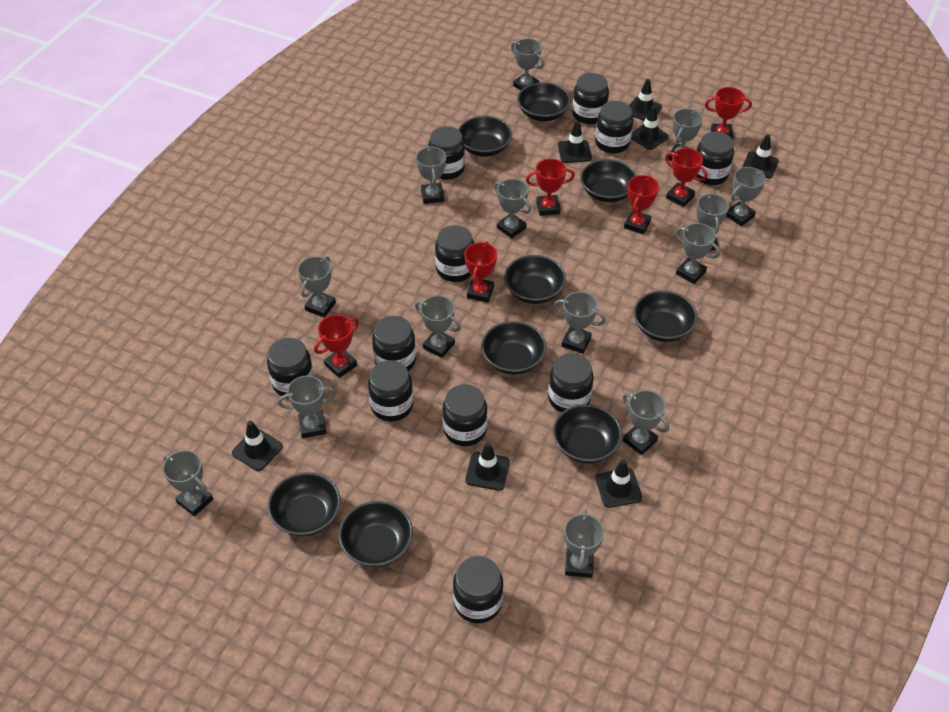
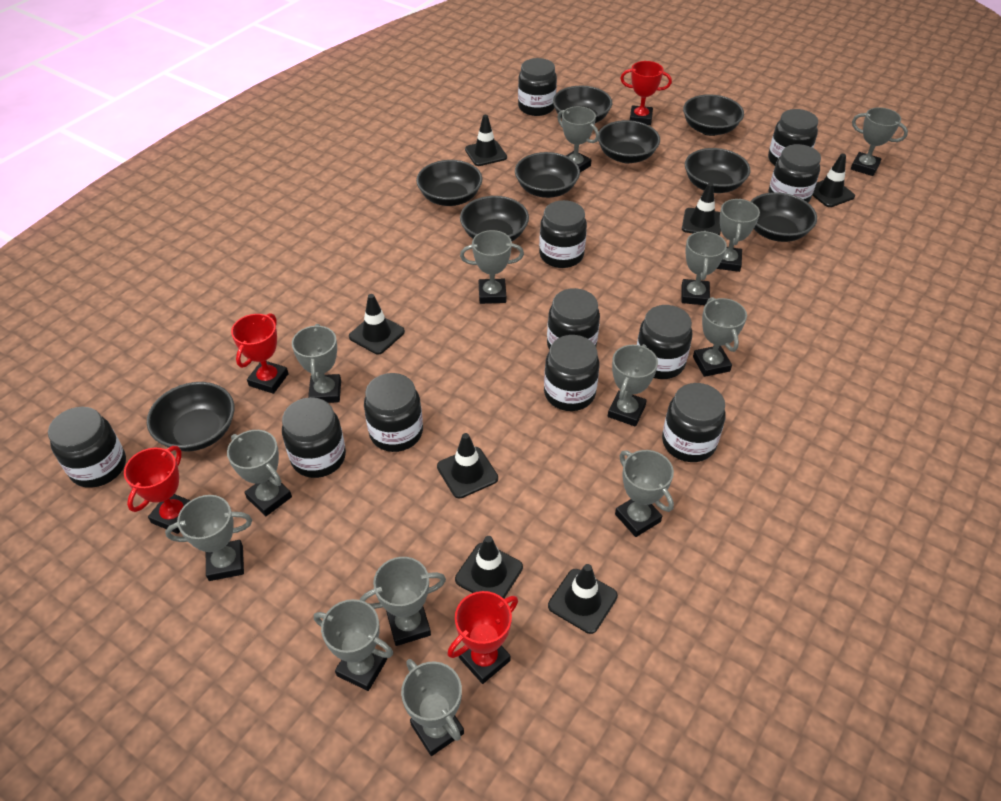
red trophy: [314,315,359,378] [464,241,497,303] [526,159,575,216] [624,175,659,234] [665,148,708,207] [705,87,752,140] = 6 -> [124,446,191,534] [231,313,289,394] [447,591,518,684] [620,61,672,125] = 4

